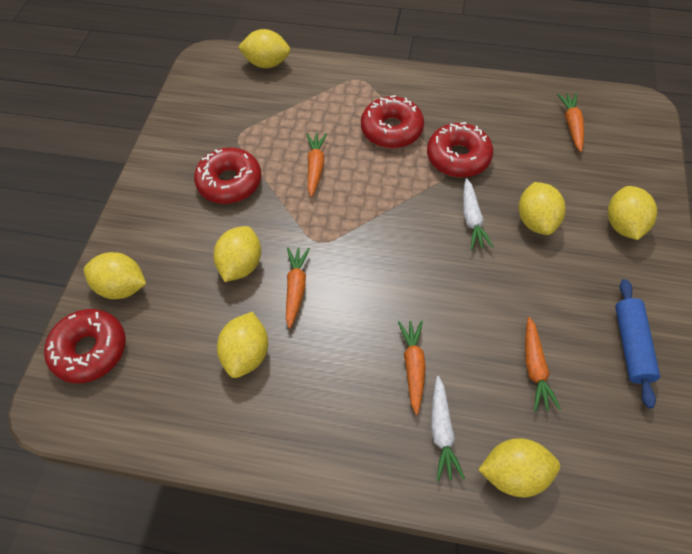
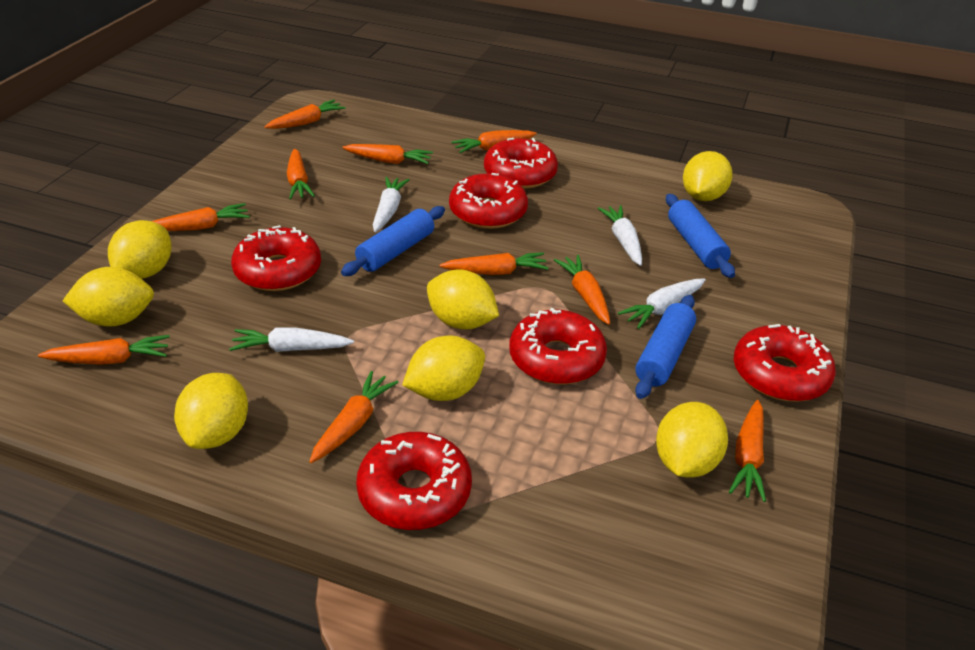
blue rolling pin: [615,279,660,408] = 1 -> [341,206,445,276] [635,295,696,399] [666,194,735,278] = 3
orange carrot: [286,247,310,329] [307,133,327,197] [398,320,426,415] [525,317,561,412] [557,93,584,152] = 5 -> [38,335,170,365] [152,203,250,231] [264,100,345,129] [287,149,315,200] [309,371,399,463] [342,144,433,164] [440,252,549,275] [452,130,537,153] [554,255,610,325] [729,400,766,502] = 10
red donut: [44,309,126,383] [194,147,261,204] [361,95,424,148] [427,122,493,178] = 4 -> [231,225,321,291] [356,432,472,530] [449,173,528,229] [484,138,558,189] [509,308,607,384] [734,324,836,402] = 6
white carrot: [431,376,465,481] [463,178,493,250] = 2 -> [229,327,354,352] [373,177,409,232] [598,205,642,266] [618,278,706,329] = 4

